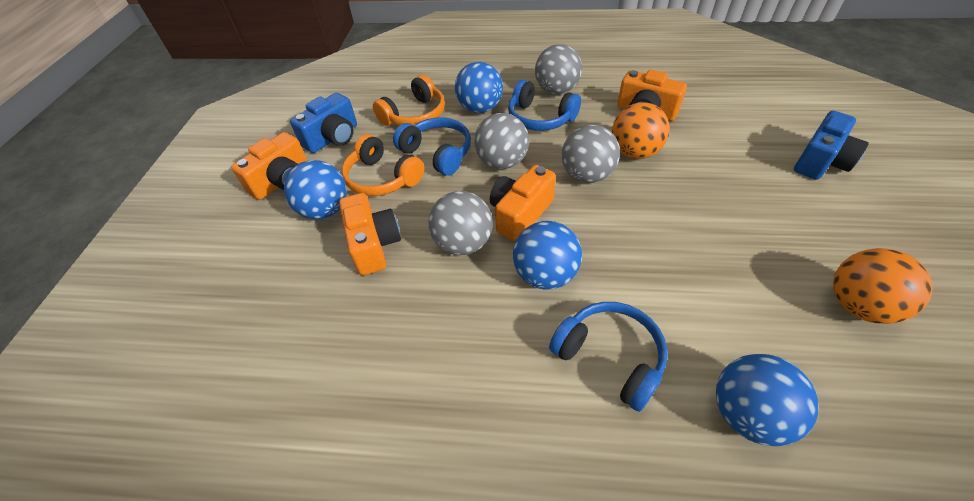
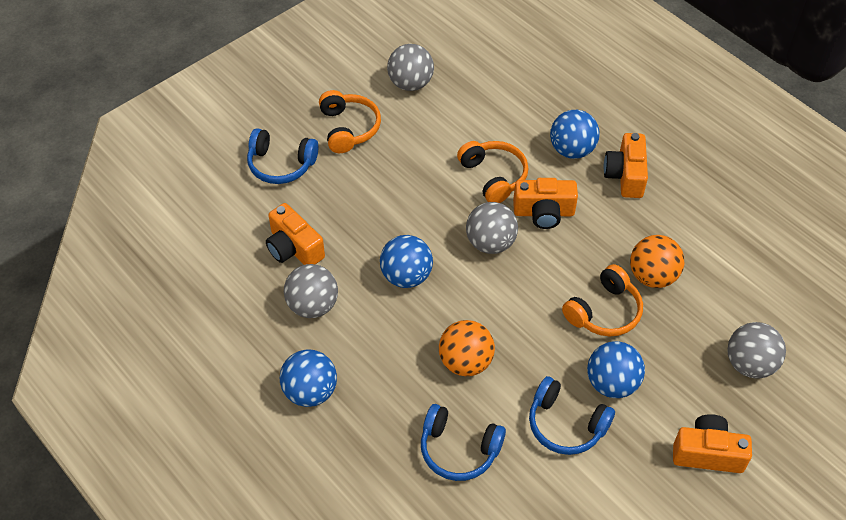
blue camera: [290,93,357,153] [794,111,869,180] = 2 -> none = 0
orange headphones: [342,134,425,196] [373,75,445,126] = 2 -> [319,90,381,153] [457,141,528,203] [562,264,643,337] = 3

